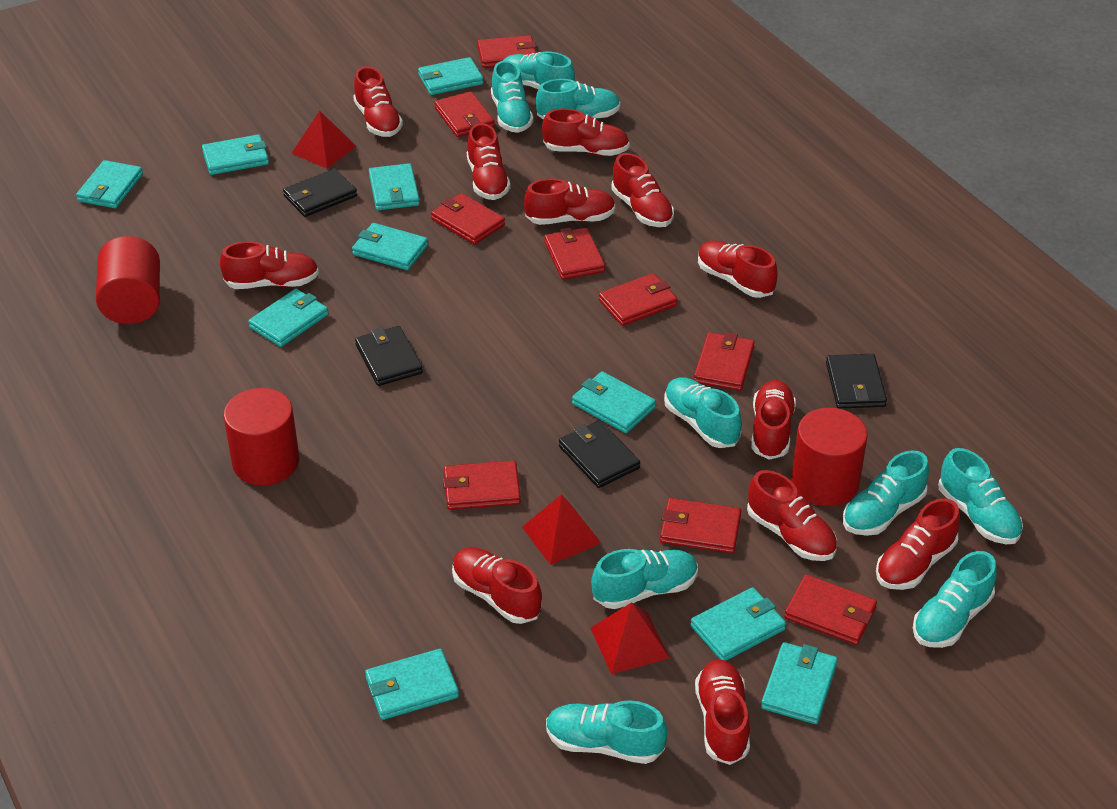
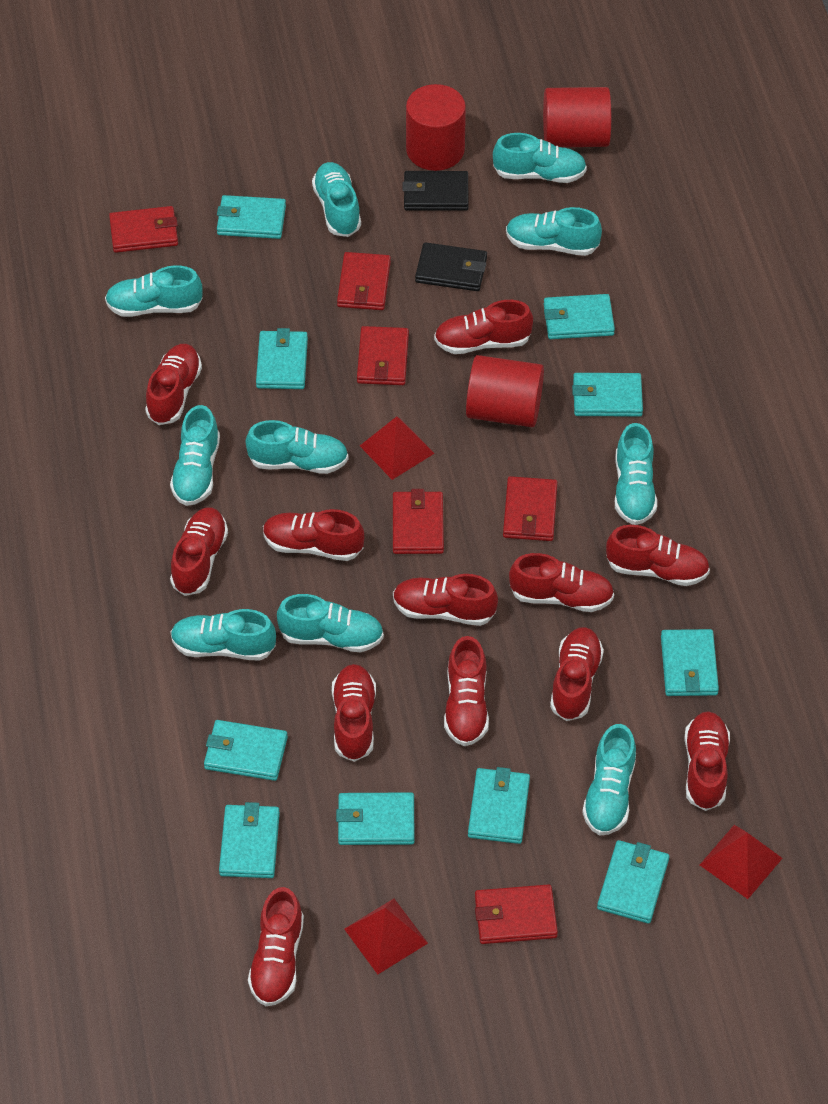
black wallet: [283,169,357,217] [355,326,423,386] [559,420,640,488] [826,354,887,409] = 4 -> [402,171,469,211] [415,242,487,291] = 2
red wallet: [431,193,505,245] [434,91,495,137] [443,460,521,510] [477,35,536,68] [544,227,605,280] [599,273,678,326] [660,498,741,553] [694,332,755,391] [784,574,877,645] = 9 -> [109,206,178,253] [337,252,391,310] [357,326,409,385] [393,489,444,554] [475,884,558,944] [503,476,558,541] = 6
turquoise shoe: [491,61,534,133] [503,52,575,89] [536,79,621,120] [546,701,667,764] [591,549,698,609] [664,377,742,448] [843,450,929,536] [913,551,997,648] [938,448,1023,544] = 9 -> [105,265,203,317] [170,405,220,506] [170,609,276,661] [245,420,349,474] [277,594,384,652] [312,162,361,237] [493,133,587,183] [506,207,602,256] [582,724,636,836] [615,423,657,525] = 10

